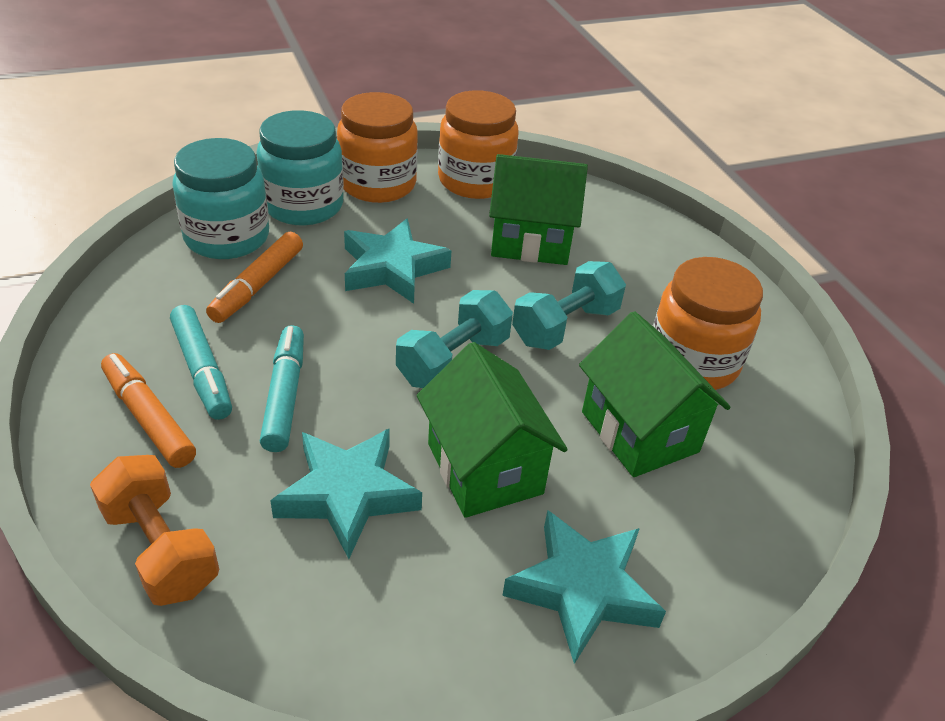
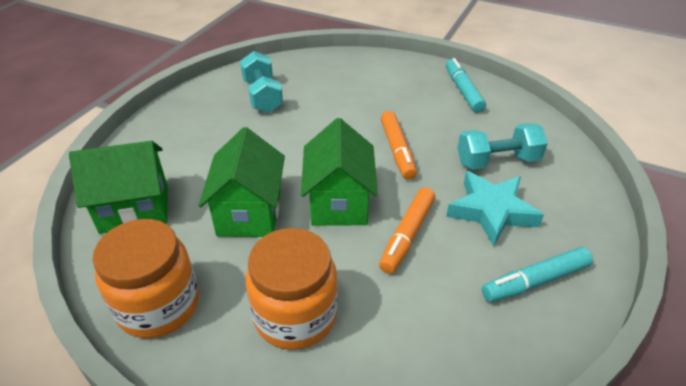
orange dumbbell: [90,455,219,606] = 1 -> none = 0
orange jar: [337,92,418,203] [438,90,518,199] [653,257,763,390] = 3 -> [93,219,199,338] [246,228,338,350] = 2
turquoise jar: [172,138,269,259] [257,110,344,225] = 2 -> none = 0
turquoise star: [270,428,422,559] [344,219,452,304] [502,510,666,664] = 3 -> [446,171,544,246] = 1

